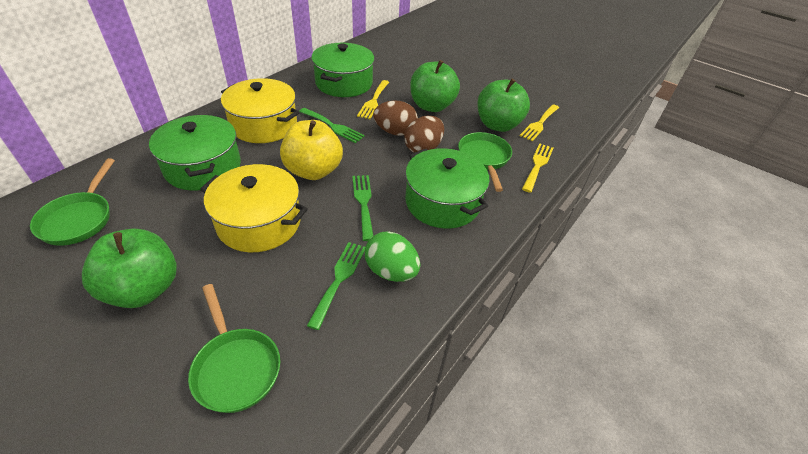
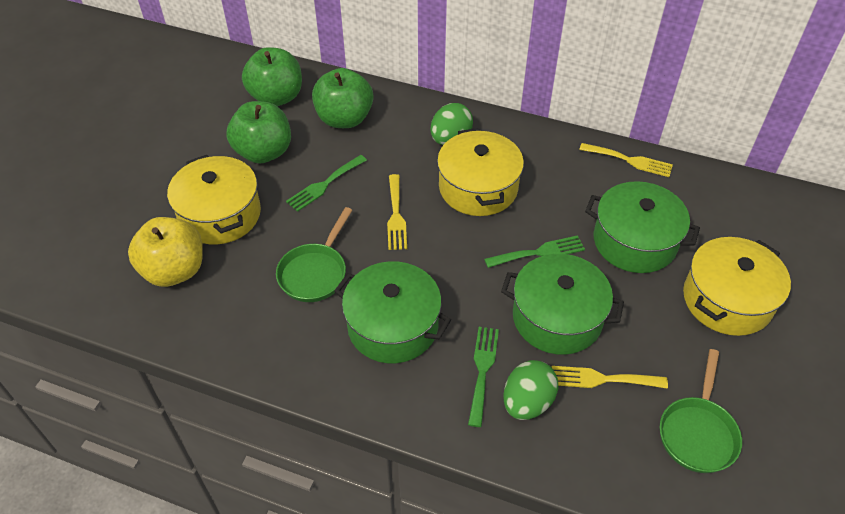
brown egg: [373,101,418,136] [404,116,444,153] = 2 -> none = 0
green egg: [365,232,420,282] = 1 -> [431,103,473,145] [503,360,558,420] = 2
green pan: [30,158,115,246] [188,284,280,413] [458,132,512,192] = 3 -> [276,207,352,302] [660,349,742,473] = 2
yellow pot: [200,164,308,252] [221,78,300,143] = 2 -> [167,155,261,245] [437,128,524,216] [683,237,791,336] = 3

